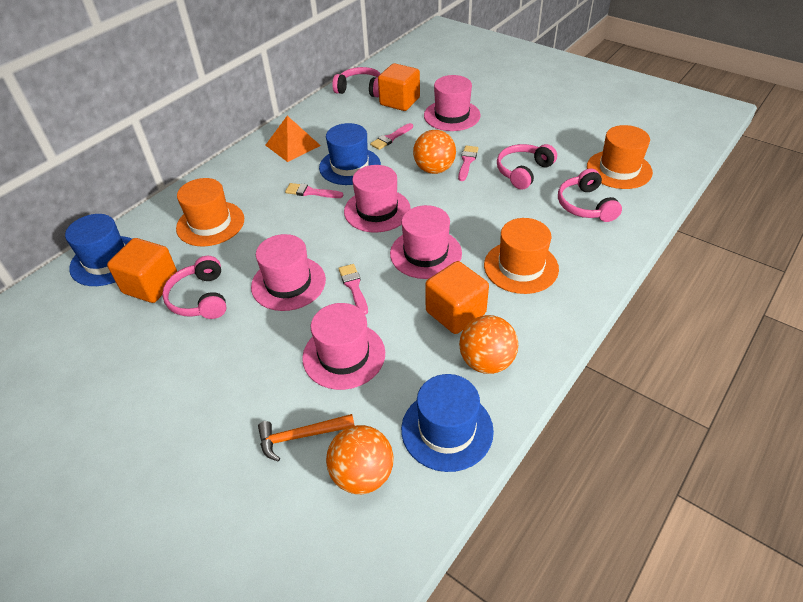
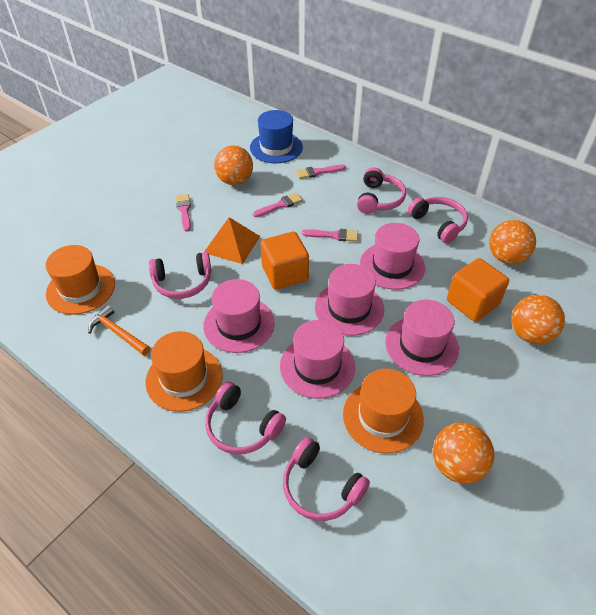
blue hat: [65,214,132,286] [319,123,381,185] [401,374,494,472] = 3 -> [250,110,303,163] = 1
orange ball: [326,425,394,494] [413,130,456,174] [459,315,518,374] = 3 -> [214,145,253,185] [433,422,494,484] [489,220,536,264] [511,295,565,344] = 4
orange cube: [107,238,177,303] [378,63,420,111] [425,261,489,334] = 3 -> [260,232,309,290] [447,258,509,322] = 2
pink headphones: [162,256,226,319] [332,67,381,97] [497,144,557,190] [558,168,622,222] = 4 -> [149,252,212,299] [205,381,286,454] [283,437,370,521] [357,167,406,214] [408,197,468,243] = 5

